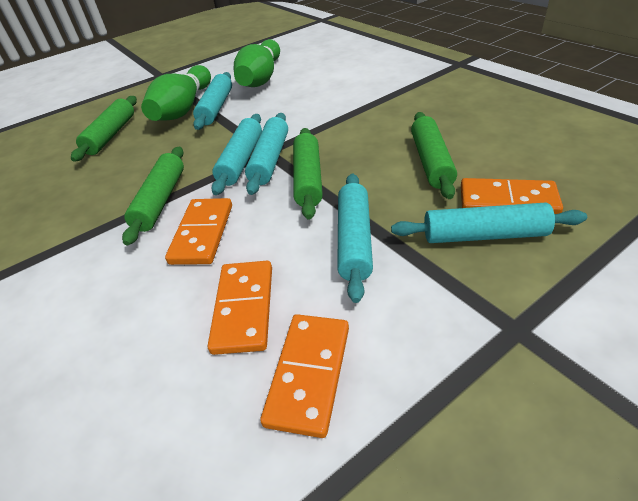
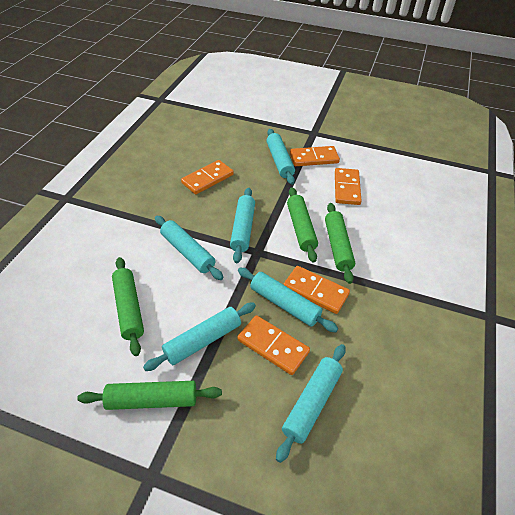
green bowling pin: [141,65,211,121] [234,39,280,87] = 2 -> none = 0
orange domino: [165,198,232,265] [208,261,272,355] [260,314,349,438] [461,178,563,214] = 4 -> [181,160,234,194] [237,315,310,375] [283,266,350,314] [290,146,340,166] [335,168,362,205] = 5
turquoise rolling pin: [193,72,232,130] [211,114,262,195] [245,113,288,195] [337,174,373,303] [391,203,587,243] = 5 -> [143,303,256,371] [155,216,223,280] [230,188,255,263] [238,268,338,332] [266,129,295,185] [276,344,346,463] = 6

